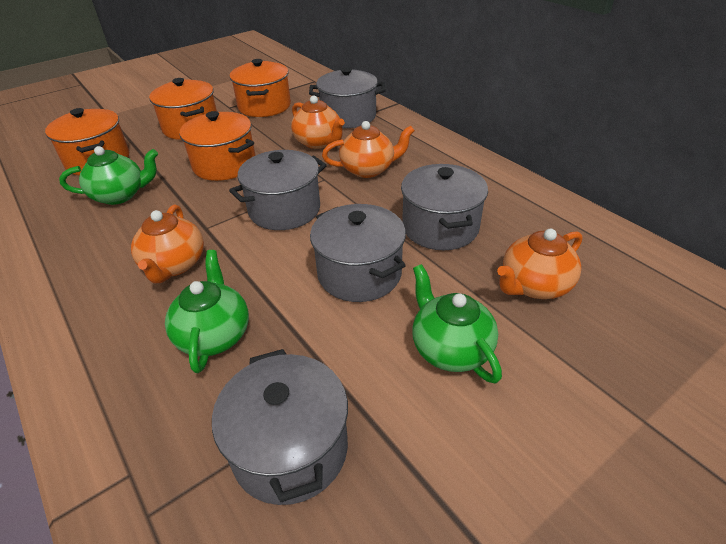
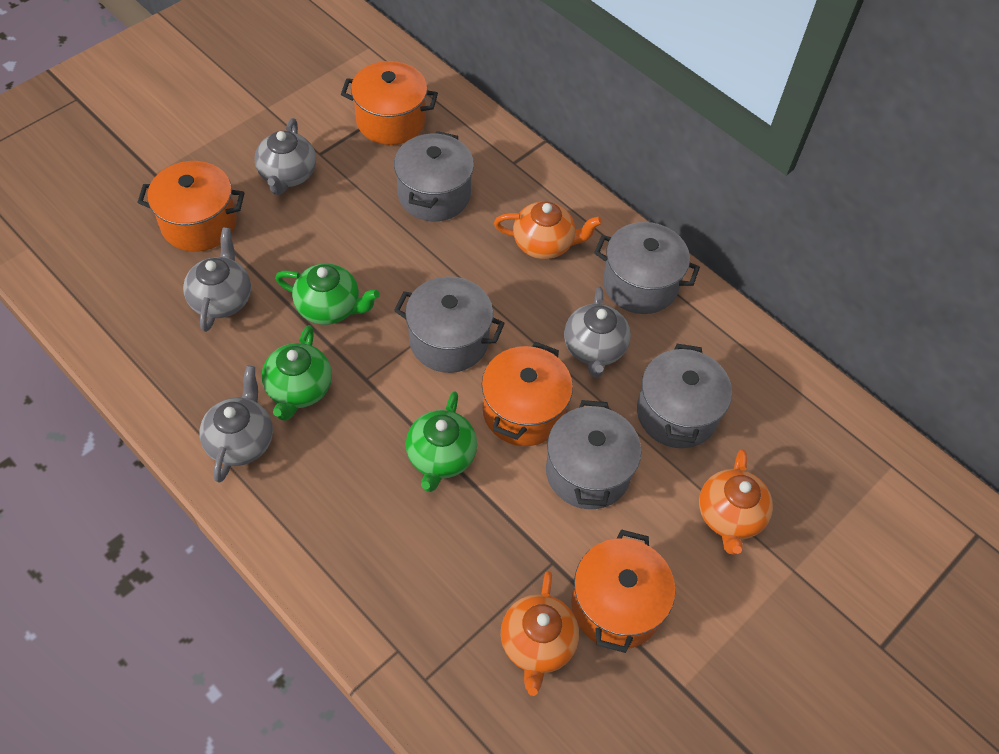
grey teapot: none = 0 -> [183,228,251,332] [199,366,273,483] [254,118,316,195] [564,286,631,378] = 4
orange teapot: [131,205,204,283] [291,96,345,149] [322,121,415,178] [497,228,582,299] = 4 -> [494,202,602,259] [501,571,579,696] [699,449,773,555] = 3

